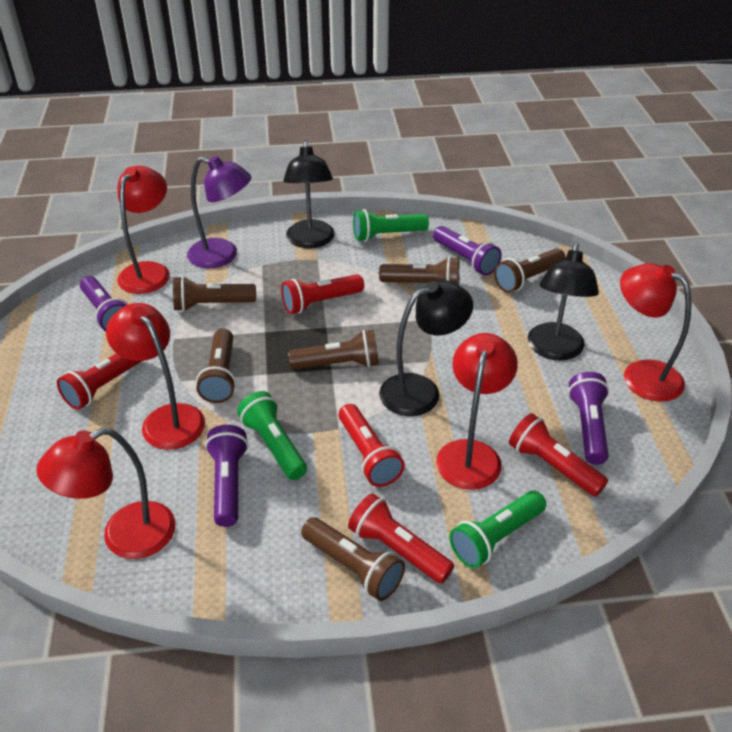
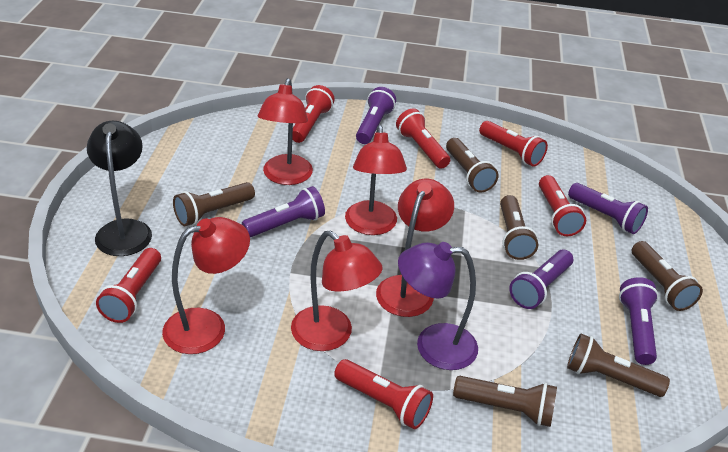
black lamp: [283,140,335,248] [379,280,473,416] [528,242,599,361] = 3 -> [87,121,152,256] = 1
green flashlight: [237,391,307,480] [353,209,429,242] [449,491,546,568] = 3 -> none = 0
purple flashlight: [80,276,129,332] [205,425,248,527] [433,226,502,276] [568,372,609,465] = 4 -> [242,186,325,238] [356,87,396,144] [509,250,573,309] [568,183,648,234] [619,277,658,365] = 5
red flashlight: [57,353,142,410] [281,274,364,314] [339,404,405,487] [348,493,454,584] [509,413,608,496] = 5 -> [96,248,161,323] [292,85,335,143] [334,359,433,429] [396,108,450,169] [479,121,548,167] [539,175,586,236] = 6

